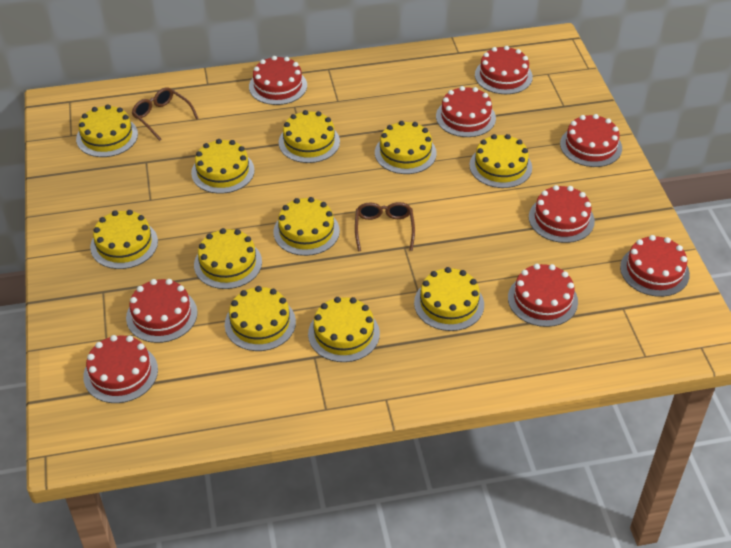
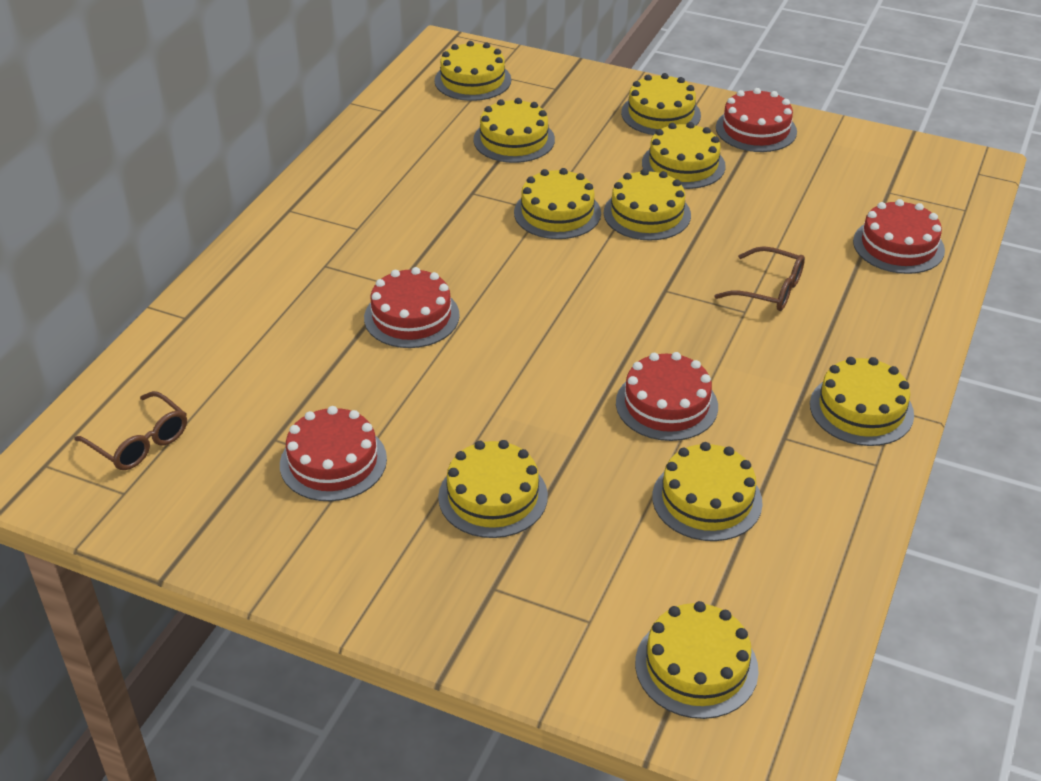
red cake: [83,335,158,403] [126,279,197,343] [249,56,307,105] [436,86,496,137] [475,46,533,94] [508,264,578,327] [529,185,595,243] [560,114,622,167] [620,235,690,297] = 9 -> [280,406,387,501] [364,267,460,348] [616,352,718,441] [716,88,797,152] [853,199,945,274] = 5
yellow cake: [76,105,138,157] [90,210,158,269] [191,139,255,194] [194,228,262,289] [225,286,296,351] [273,197,340,256] [279,110,340,163] [308,297,380,362] [375,121,437,174] [414,267,484,331] [469,134,532,188] = 11 -> [434,41,511,101] [438,440,548,538] [473,98,555,163] [514,168,601,239] [604,169,691,241] [621,73,701,135] [635,601,759,719] [642,122,726,189] [652,442,763,541] [810,357,914,446] = 10

